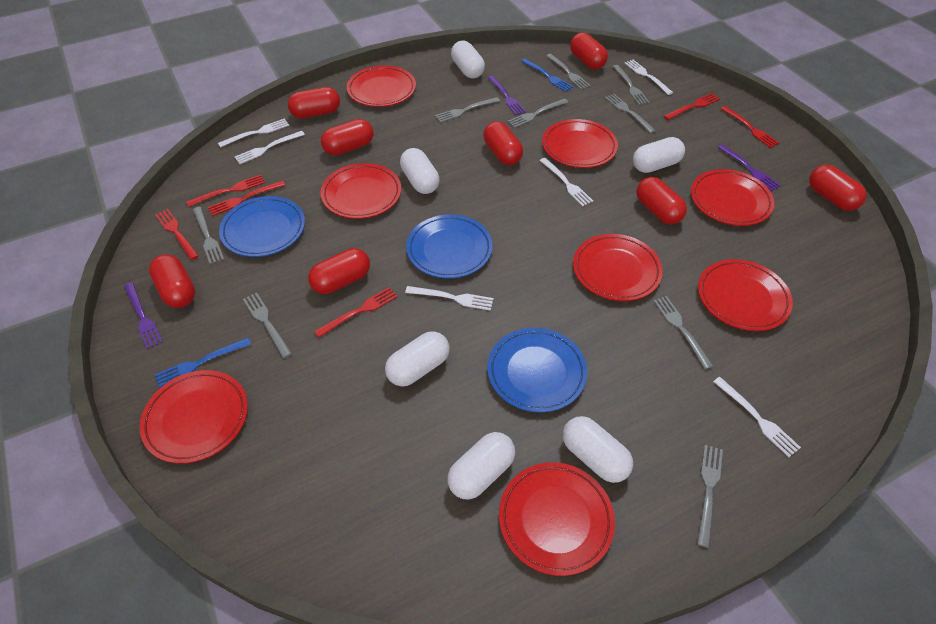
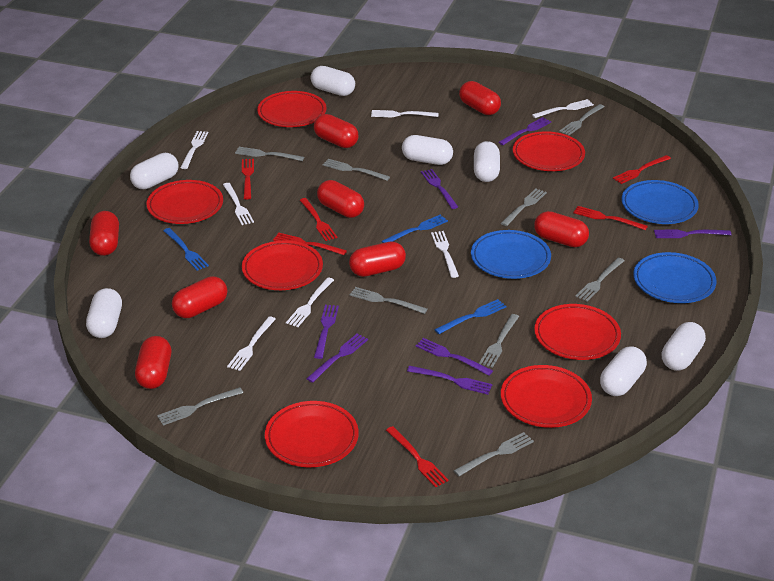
blue fork: [155,338,251,388] [521,59,573,92] = 2 -> [163,228,209,270] [381,215,448,243] [434,299,506,334] = 3
purple fork: [124,283,163,349] [487,75,526,115] [718,145,781,191] = 3 -> [306,334,368,383] [314,305,339,359] [407,366,493,395] [415,338,493,376] [421,169,458,209] [498,117,552,145] [654,229,732,238] = 7
red plate: [140,370,248,464] [321,163,401,219] [347,65,416,107] [499,462,615,576] [542,119,618,168] [573,234,663,301] [691,169,775,226] [698,259,793,331] = 8 -> [147,180,223,224] [242,241,323,290] [257,91,326,127] [265,401,359,467] [501,365,592,428] [513,131,585,171] [534,304,621,360] = 7
white capsule: [385,331,450,387] [400,148,440,194] [447,432,515,500] [451,41,485,79] [563,416,633,483] [633,137,685,173] = 6 -> [86,288,122,338] [130,153,179,189] [311,66,355,96] [402,135,453,165] [474,141,500,182] [600,346,647,396] [662,322,706,371] = 7
white fork: [218,119,289,148] [234,131,305,164] [405,286,494,311] [540,158,593,206] [624,60,673,95] [713,377,801,457] = 6 -> [180,131,208,169] [223,183,254,225] [227,316,276,371] [286,277,334,327] [371,110,439,117] [431,231,459,278] [532,99,594,118] = 7

